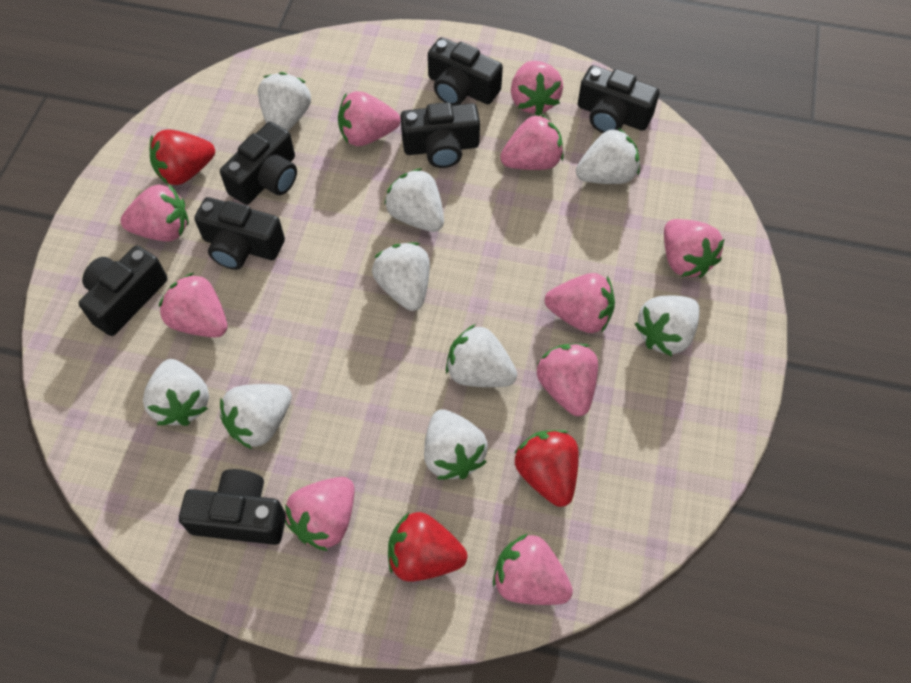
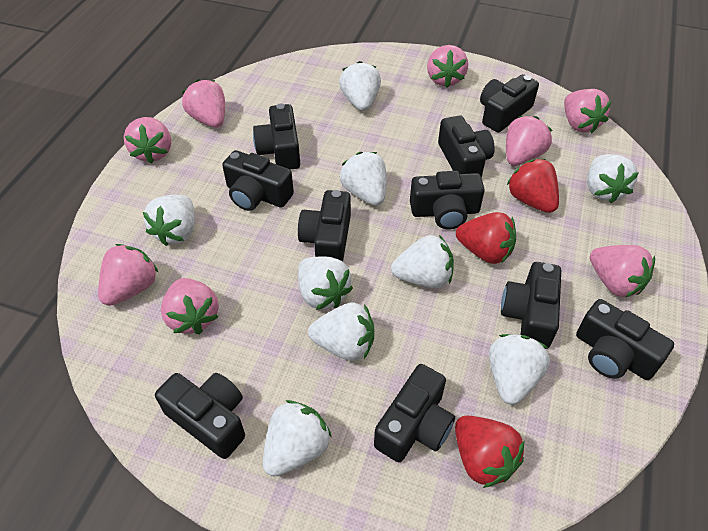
black camera: [79,246,167,336] [179,469,286,545] [194,197,285,270] [220,122,297,205] [400,102,480,168] [428,37,503,105] [578,65,660,133] = 7 -> [155,373,245,459] [222,150,294,211] [253,103,300,169] [298,190,351,262] [374,364,455,462] [410,171,485,229] [438,115,495,178] [480,74,539,132] [501,262,561,349] [576,299,674,380] = 10
pink strawberry: [120,184,189,242] [159,273,228,338] [285,477,355,551] [338,91,400,146] [493,534,573,605] [500,114,564,170] [511,61,563,116] [537,344,598,416] [545,273,615,333] [664,219,724,278] = 10 -> [98,244,159,306] [124,117,171,164] [161,278,219,334] [182,79,225,128] [427,45,468,88] [506,116,552,166] [564,89,611,134] [590,245,655,298] = 8

